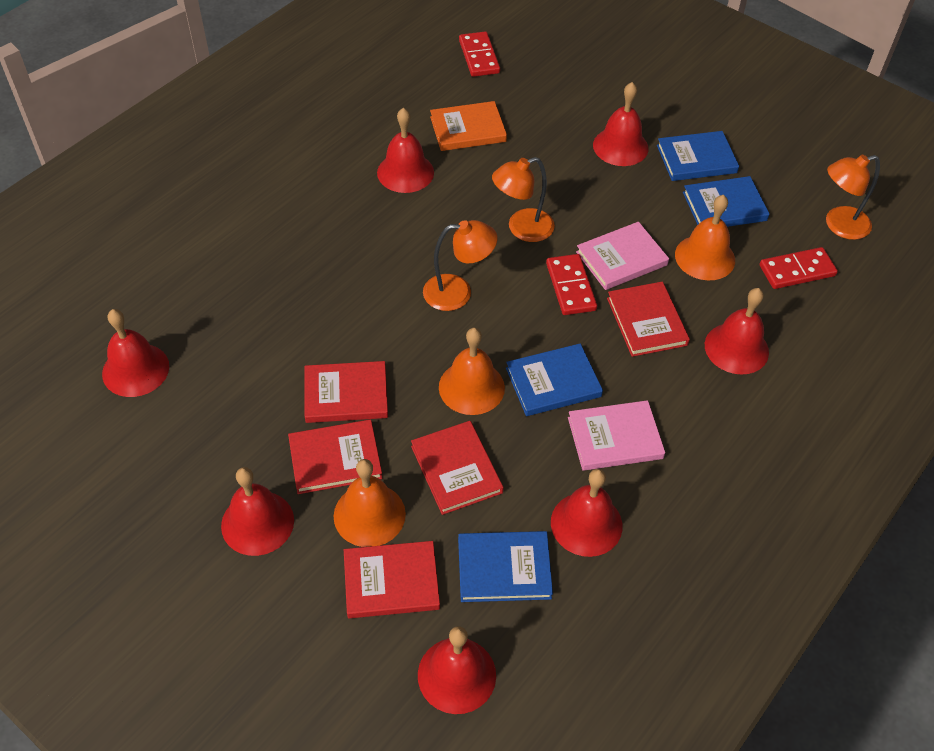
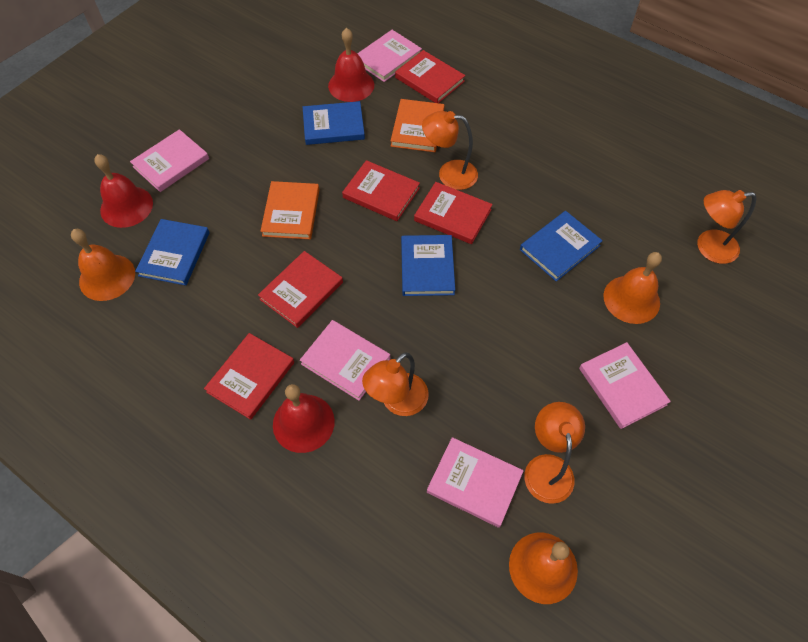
orange book: [430,101,507,151] = 1 -> [260,181,320,239] [391,99,444,152] = 2
orange lamp: [423,220,497,311] [492,157,555,242] [826,155,880,240] = 3 -> [362,352,429,416] [422,111,478,190] [524,402,585,504] [697,190,756,264] = 4
pink book: [568,400,665,471] [576,222,669,290] = 2 -> [130,129,209,192] [300,320,390,401] [357,30,422,82] [427,437,524,528] [579,342,671,429] = 5
red bell: [102,309,169,397] [221,467,294,556] [377,108,434,193] [418,626,496,714] [551,469,622,557] [593,82,649,166] [705,288,769,375] = 7 -> [94,154,153,228] [273,384,335,453] [328,28,374,102] = 3
red domino: [459,31,500,77] [546,254,597,315] [760,247,838,289] = 3 -> none = 0

